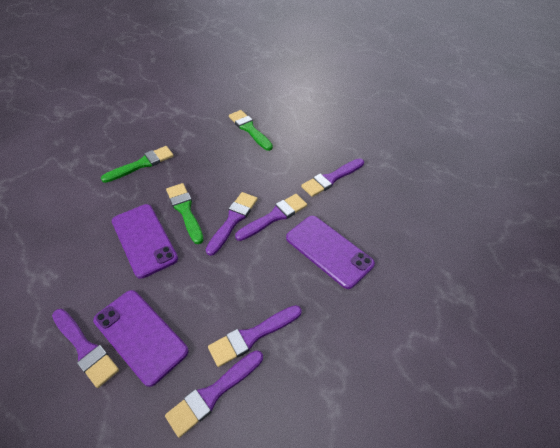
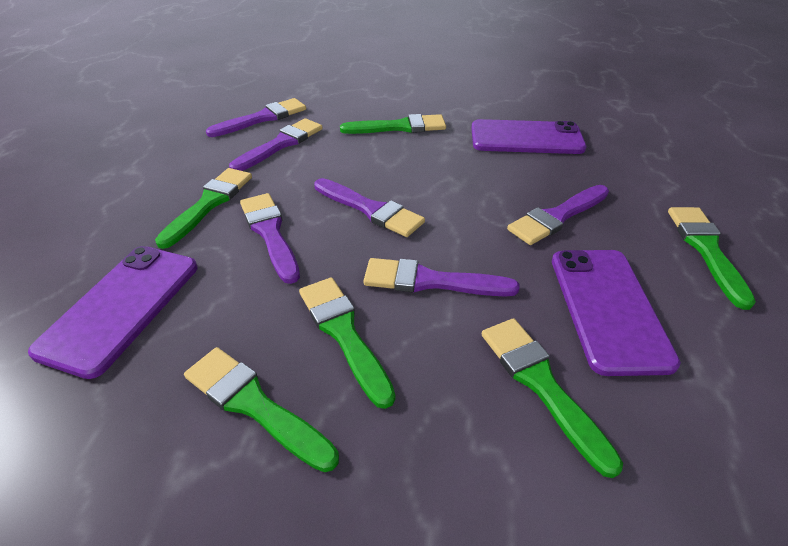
green brush: [101,146,174,183] [166,183,204,244] [229,110,273,151] = 3 -> [155,168,252,249] [184,347,339,472] [299,277,395,409] [340,114,446,134] [482,318,623,478] [668,207,756,310] = 6

